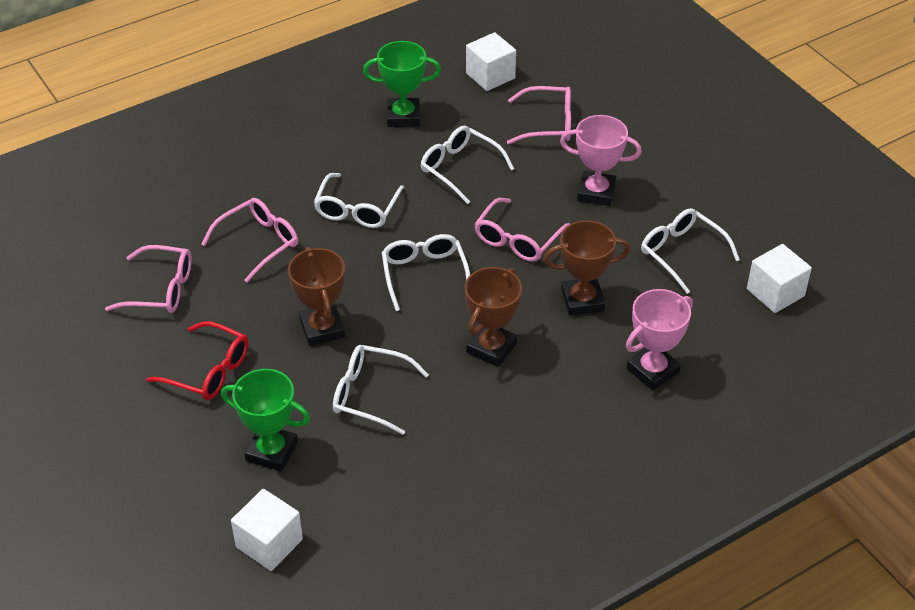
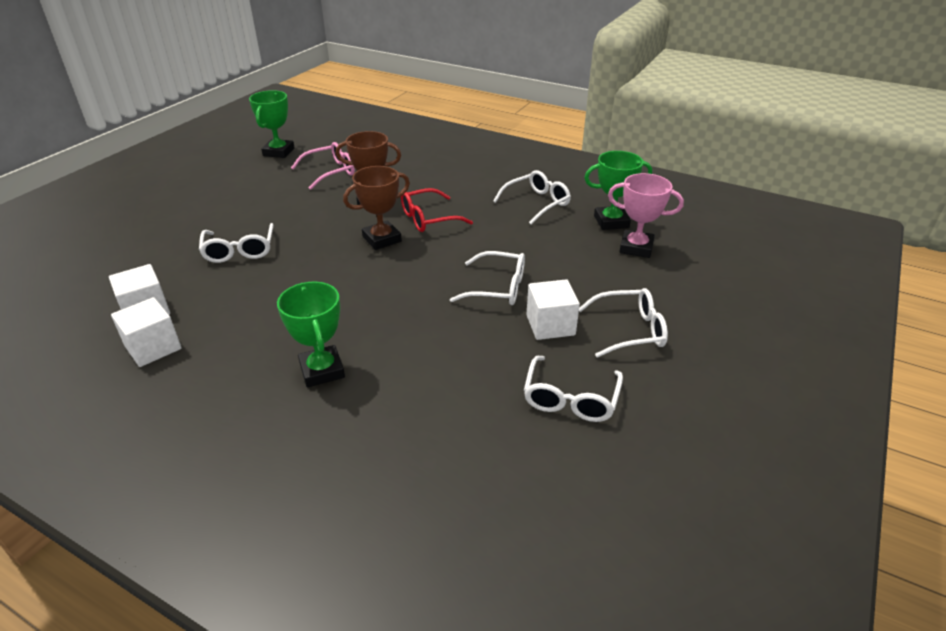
brown trophy: [288,247,345,346] [465,267,522,367] [543,220,630,316] = 3 -> [336,131,401,205] [343,166,410,250] = 2
green trophy: [221,369,310,472] [363,41,441,127] = 2 -> [249,90,295,158] [277,282,345,387] [584,151,652,230] = 3
pink glasses: [105,245,192,313] [202,198,298,283] [475,198,570,262] [507,86,571,144] = 4 -> [291,142,355,190] = 1
pink trophy: [560,115,642,206] [626,289,693,390] = 2 -> [608,173,684,258] = 1

